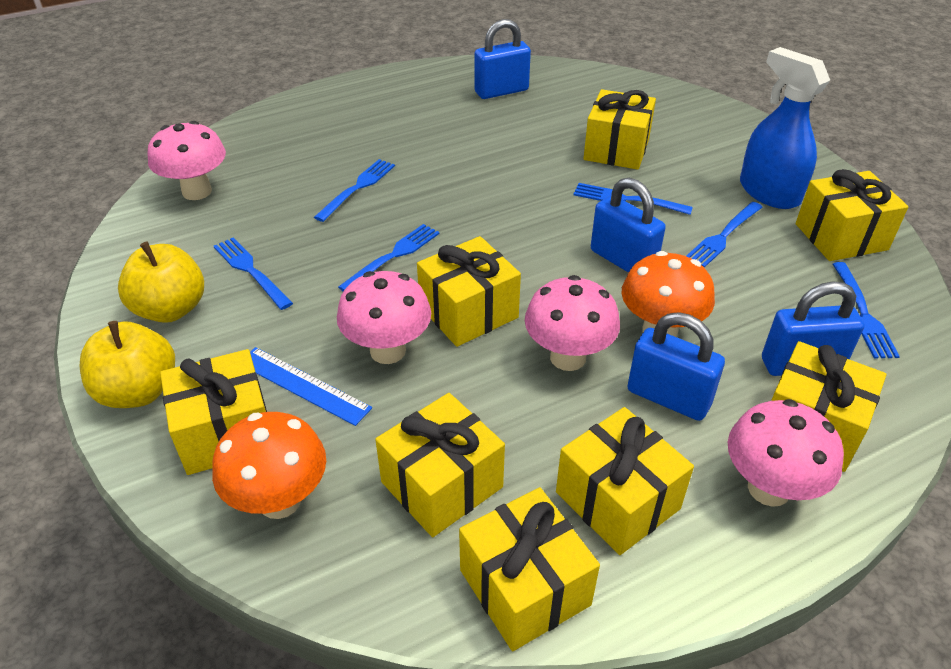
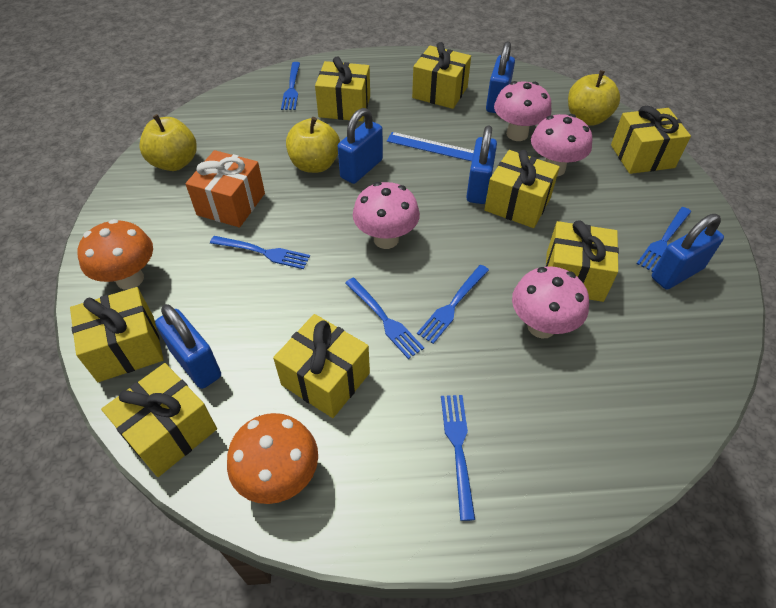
blue padlock: [474,19,531,99] [591,178,666,273] [627,312,725,421] [762,281,864,376] = 4 -> [155,304,221,389] [338,108,383,184] [466,126,497,204] [486,41,515,113] [652,214,724,290] = 5
blue spray bottle: [740,47,830,209] = 1 -> none = 0
orange gift: none = 0 -> [185,150,265,228] = 1
yellow apple: [79,321,175,408] [118,241,204,323] = 2 -> [139,114,197,171] [286,117,340,173] [568,70,620,126] = 3

